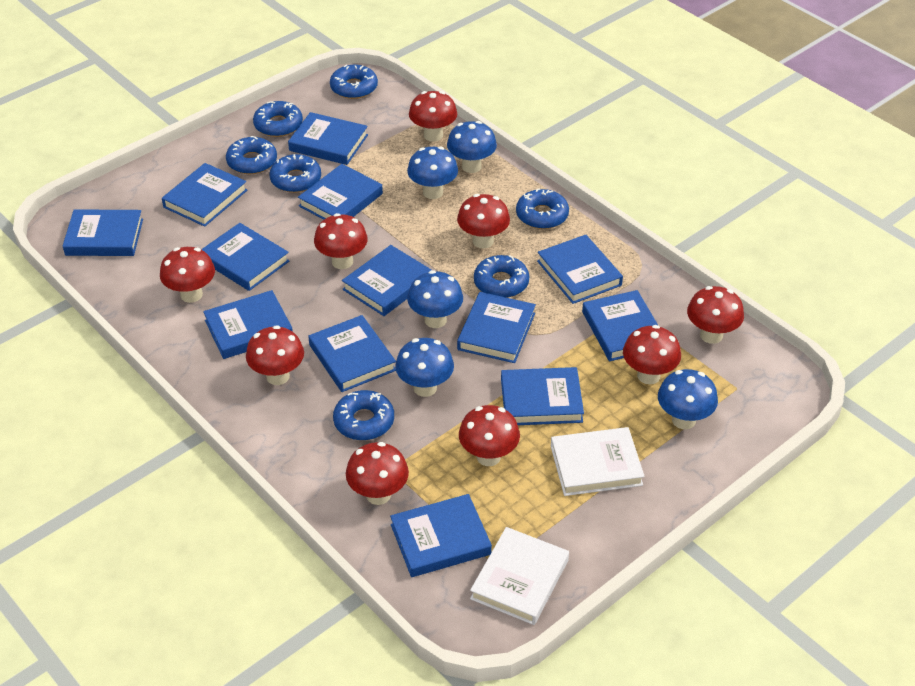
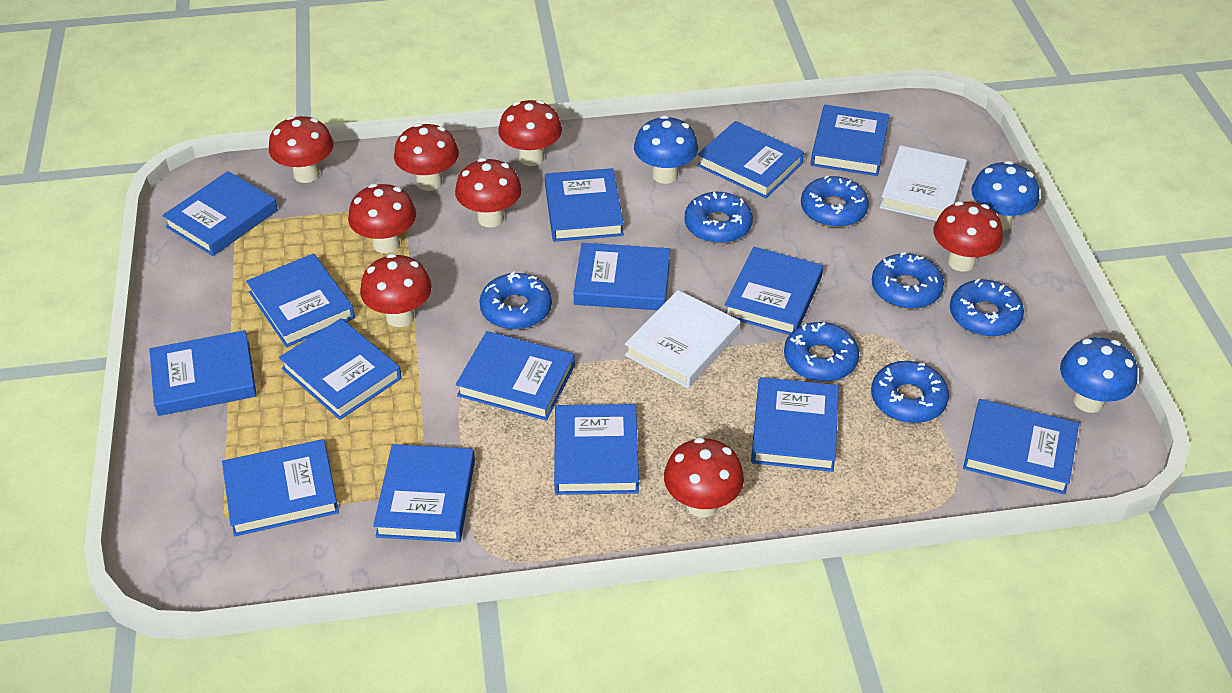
blue book: [63,209,143,256] [162,163,247,227] [201,223,289,291] [203,290,293,359] [288,112,368,165] [298,164,383,220] [309,315,396,392] [342,245,431,316] [390,494,492,577] [457,292,536,363] [501,367,584,425] [537,235,623,304] [582,290,658,361] = 13 -> [149,330,257,416] [162,171,278,256] [222,439,339,536] [246,254,355,347] [279,318,402,420] [373,444,475,542] [456,331,575,421] [545,168,624,242] [554,404,639,495] [573,243,670,310] [697,121,804,198] [725,247,823,335] [751,377,839,472] [811,105,889,176] [963,399,1079,495] = 15
blue mushroom: [395,338,454,397] [407,146,458,199] [407,270,463,328] [447,121,497,173] [658,369,718,429] = 5 -> [634,115,698,184] [971,161,1039,231] [1060,337,1138,413] = 3
red mushroom: [160,247,215,303] [246,325,304,385] [314,213,368,269] [346,442,409,505] [409,91,457,142] [457,194,510,248] [459,405,520,466] [623,325,681,384] [687,286,744,344] = 9 -> [269,116,334,183] [348,184,416,253] [360,254,432,327] [394,123,459,191] [455,158,522,227] [498,100,562,166] [664,437,744,518] [933,201,1003,272] = 8

